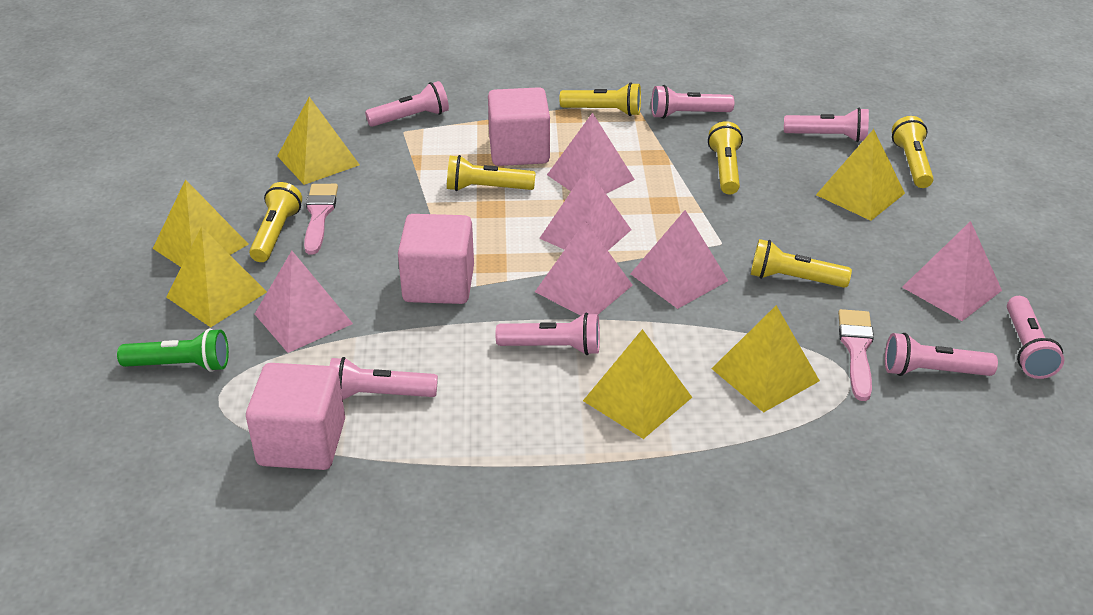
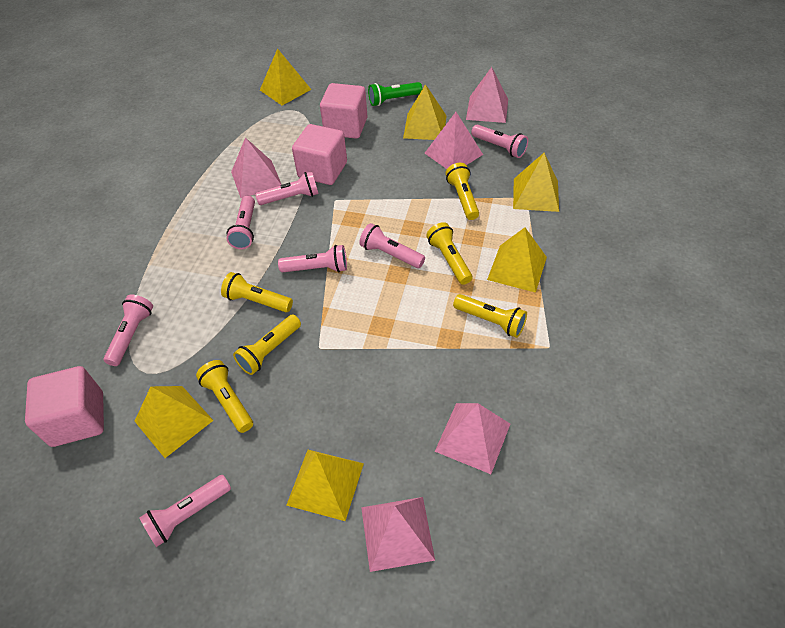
pink brush: [304,184,338,254] [838,309,874,401] = 2 -> none = 0
pink pyramid: [255,251,353,353] [535,221,633,316] [539,168,631,250] [547,113,635,194] [630,210,728,309] [902,221,1002,321] = 6 -> [231,138,282,198] [361,497,435,572] [425,112,483,169] [435,403,510,474] [466,67,508,123] = 5

